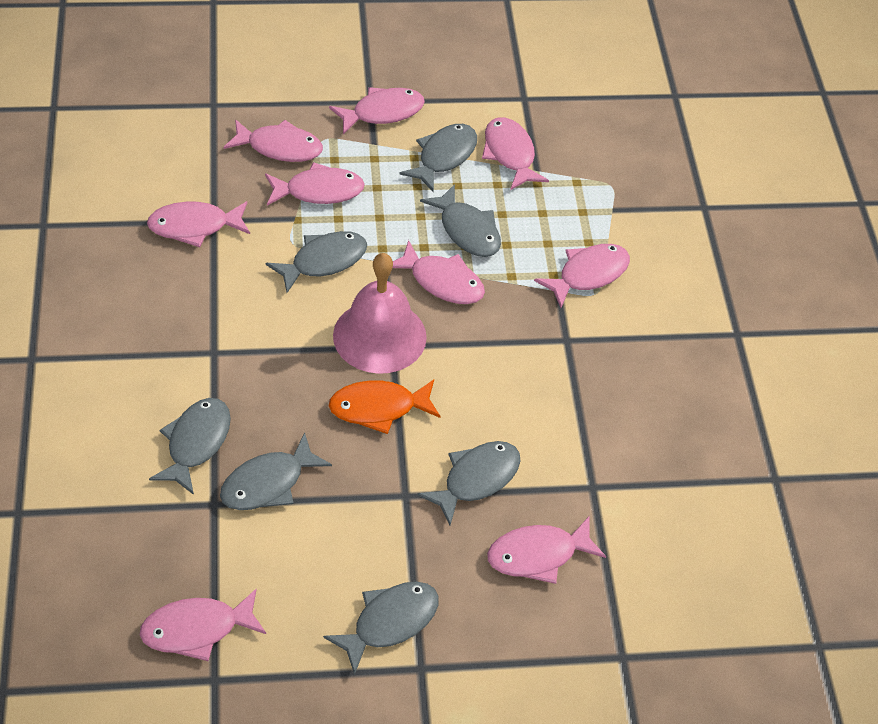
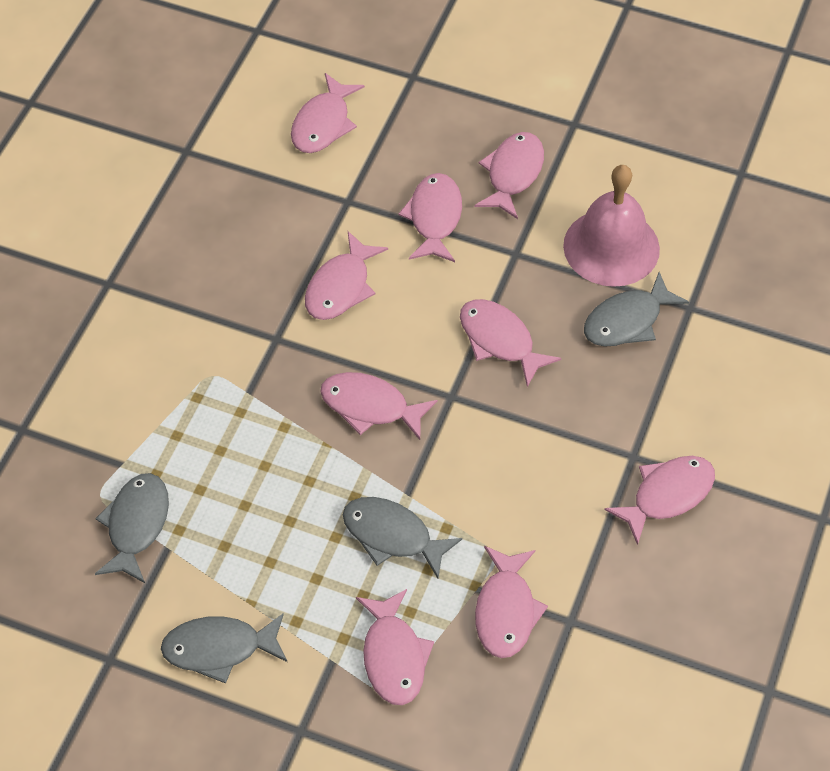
grey fish: [149,398,231,495] [220,433,332,510] [266,231,367,293] [323,582,439,675] [399,124,477,192] [417,441,520,525] [420,184,501,257] = 7 -> [95,473,169,583] [161,613,287,684] [343,497,462,579] [584,272,689,346] = 4
orange fish: [329,379,441,434] = 1 -> none = 0

